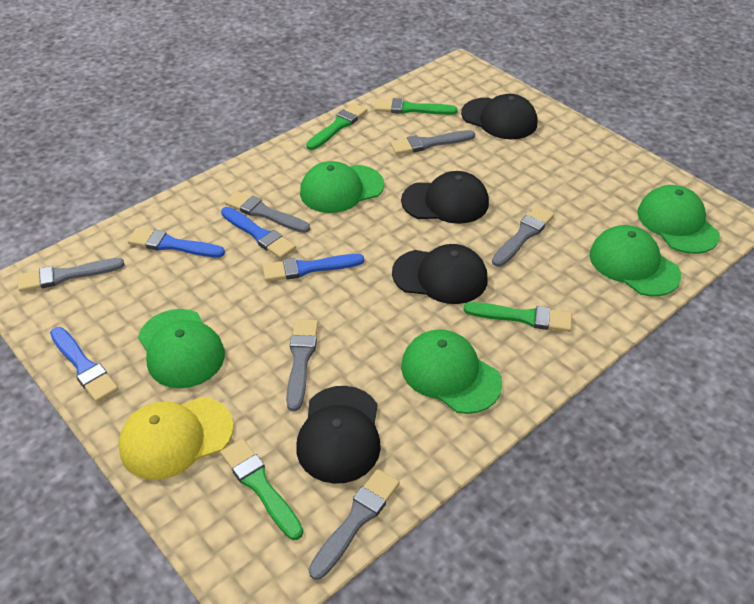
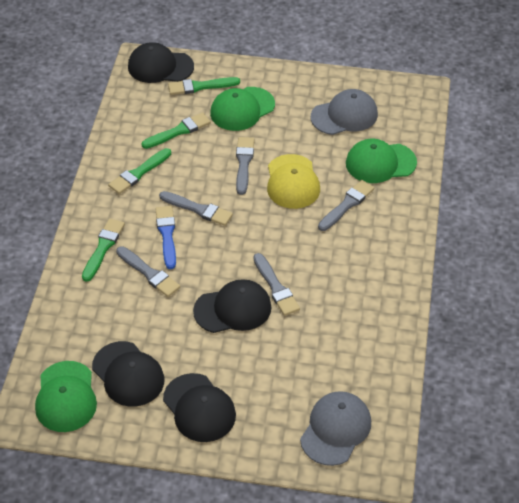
blue brush: [50,327,118,402] [128,228,225,257] [221,207,296,259] [263,254,364,281] = 4 -> [155,206,176,269] = 1
green cap: [138,309,225,388] [300,161,384,213] [401,329,502,414] [590,225,681,296] [638,185,720,254] = 5 -> [35,361,97,432] [210,87,275,131] [346,139,417,183] = 3
grey brush: [18,258,124,292] [225,191,310,233] [286,319,318,411] [309,469,399,580] [390,130,475,155] [492,206,554,267] = 6 -> [116,246,180,297] [159,191,233,226] [236,137,254,195] [253,253,300,316] [318,180,374,231] = 5
grey cap: none = 0 -> [300,391,371,466] [311,89,378,135] = 2

